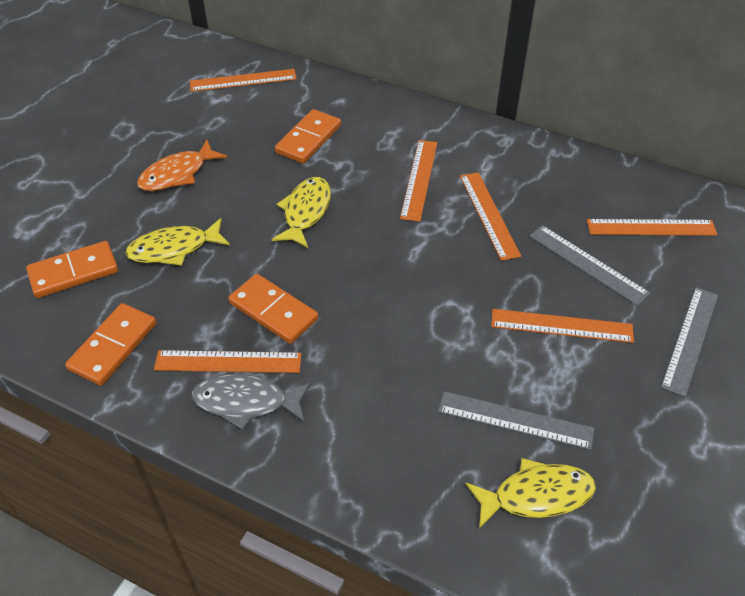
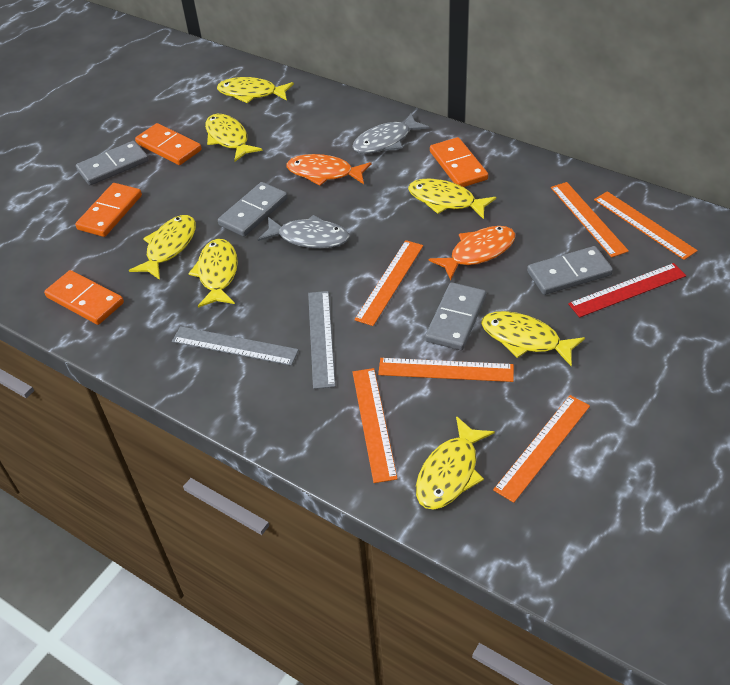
grey domino: none = 0 -> [76,141,149,185] [218,182,288,237] [425,282,486,350] [527,246,613,295] = 4
grey fish: [192,374,311,430] = 1 -> [258,215,349,249] [352,113,429,154] = 2
grey ruler: [438,391,594,450] [530,225,650,306] [661,287,718,397] = 3 -> [172,326,299,366] [308,291,335,389] = 2
orange fish: [137,140,227,191] = 1 -> [286,154,371,186] [429,226,515,281] = 2
red ruler: none = 0 -> [568,263,686,318] = 1
yellow fish: [125,218,230,266] [272,177,331,248] [466,458,596,529] = 3 -> [129,215,196,280] [188,239,238,308] [205,114,262,162] [217,77,294,103] [408,178,496,219] [416,416,495,510] [481,311,585,366] = 7

